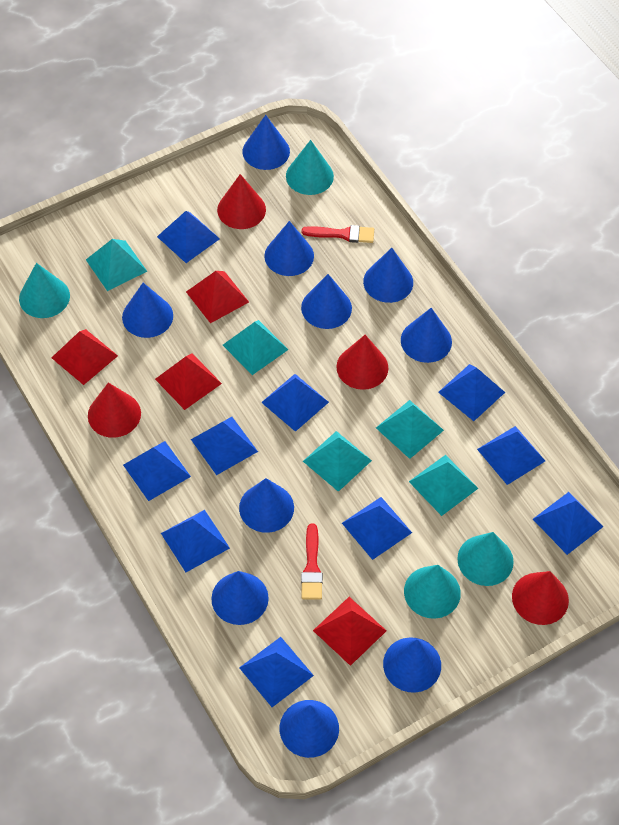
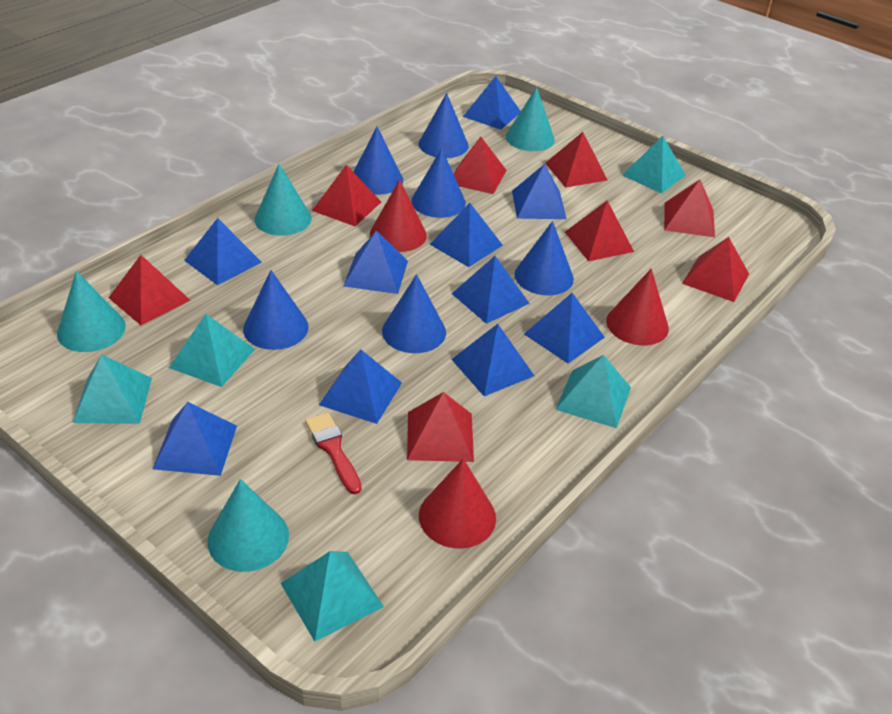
blue cone: [122,283,173,338] [211,571,269,625] [239,478,294,533] [243,115,290,170] [264,221,314,276] [280,700,339,758] [301,274,352,329] [363,248,413,303] [383,637,441,693] [401,308,452,363] = 10 -> [243,270,309,350] [353,126,403,195] [382,274,446,353] [411,148,466,218] [419,93,469,158] [514,221,574,295] = 6
red brush: [301,524,323,600] [302,225,374,243] = 2 -> [305,413,362,494] = 1
red cone: [88,383,141,438] [217,174,266,229] [336,335,388,390] [512,571,569,625] = 4 -> [370,179,427,252] [419,458,496,549] [606,268,669,345] = 3
red pyramid: [52,329,118,385] [155,354,222,410] [186,271,249,323] [313,597,387,666] = 4 -> [109,255,190,325] [312,165,381,226] [407,392,474,462] [454,137,507,194] [545,132,607,188] [565,201,634,261] [664,180,715,237] [682,237,749,302] = 8

